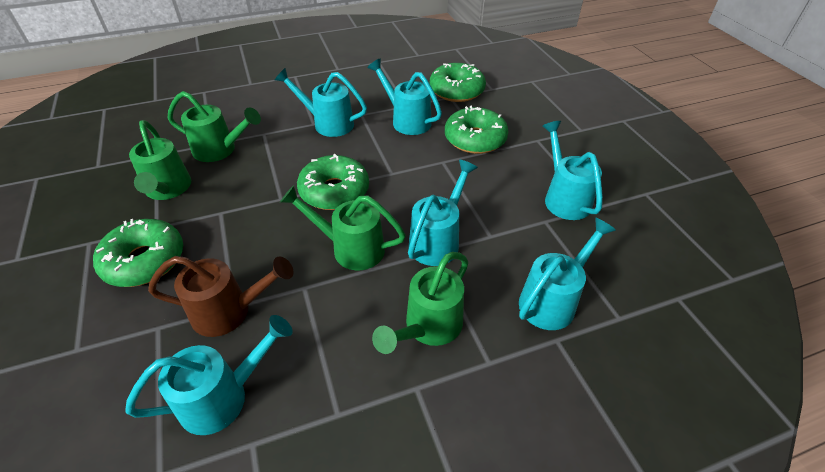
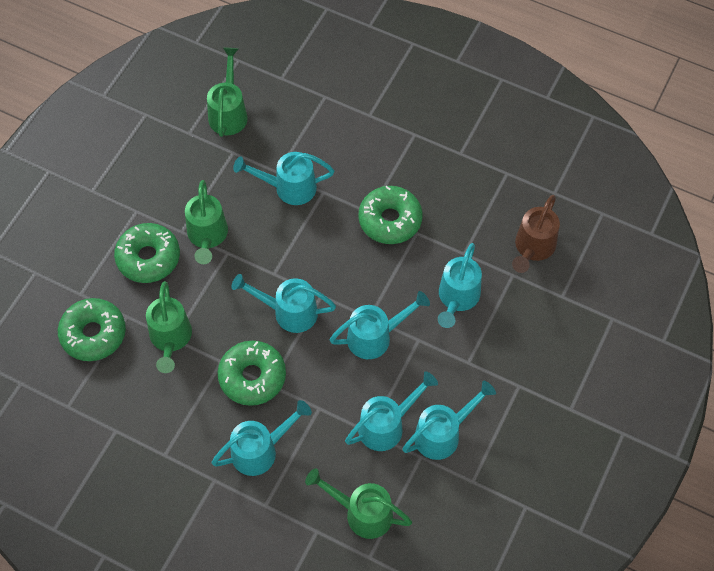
turquoise watering can: [125,315,293,435] [275,68,367,137] [368,58,442,135] [408,160,478,266] [519,218,616,330] [543,121,603,220] = 6 -> [212,400,312,476] [232,274,336,333] [233,152,334,205] [330,291,430,359] [345,371,438,451] [402,380,496,460] [438,243,482,328] = 7

